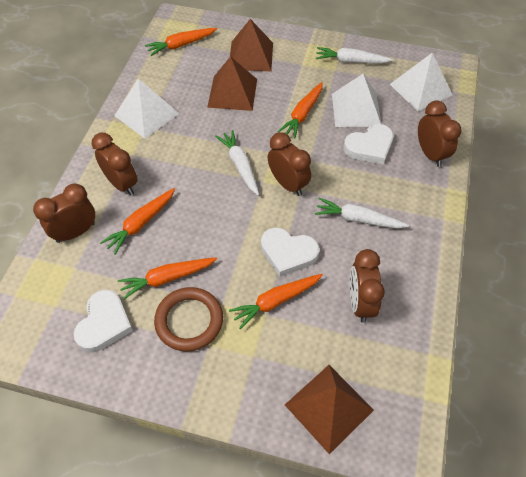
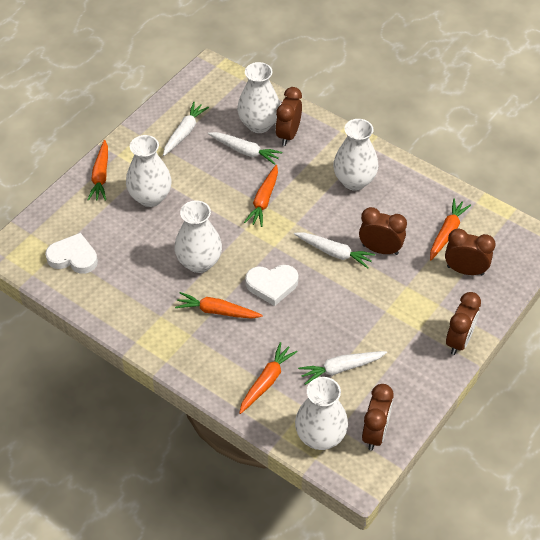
brown pyramid: [207,56,257,111] [230,19,273,71] [285,365,374,454] = 3 -> none = 0
brown ring: [154,287,223,352] = 1 -> none = 0
white carrot: [215,130,259,196] [315,198,410,228] [316,47,393,63] = 3 -> [163,102,209,156] [208,132,282,165] [294,232,375,268] [298,351,387,385] = 4
white heart: [73,290,133,353] [261,227,319,277] [343,124,394,165] = 3 -> [45,233,98,274] [245,265,298,306] = 2
white pyramid: [114,78,179,139] [332,74,381,127] [390,53,452,111] = 3 -> none = 0
white vase: none = 0 -> [126,135,172,207] [174,200,222,273] [237,62,280,133] [295,377,348,450] [333,119,378,191] = 5

